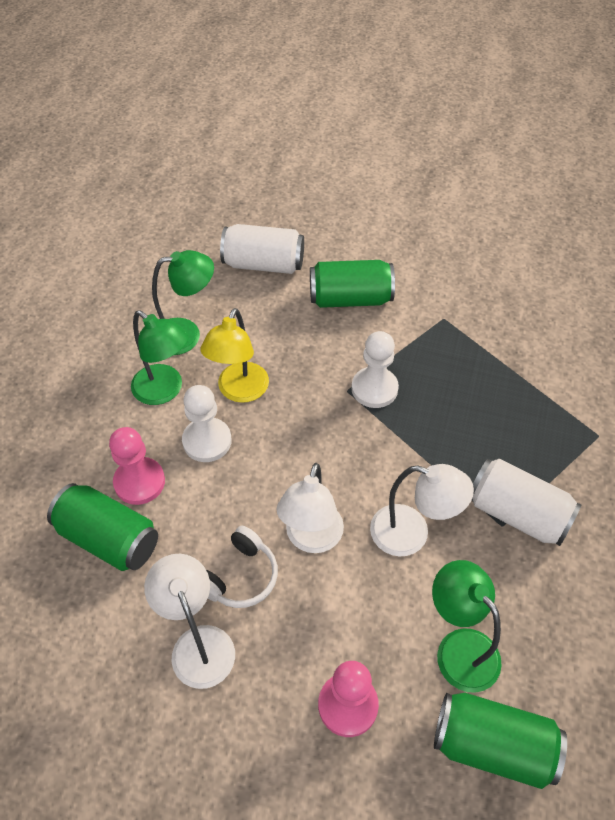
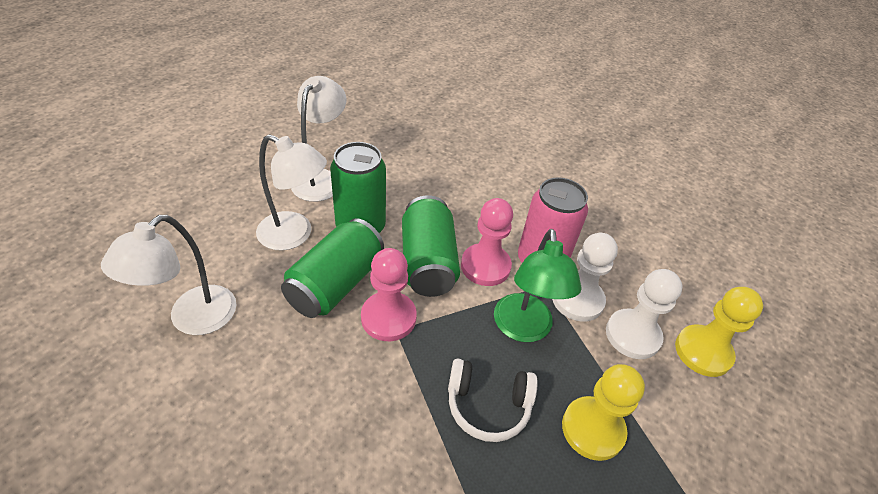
green lamp: [131,310,189,405] [152,250,214,355] [432,560,502,693] = 3 -> [494,229,582,342] = 1
pink can: none = 0 -> [518,177,588,263] = 1
white can: [220,224,304,274] [472,459,582,546] = 2 -> none = 0
yellow lamp: [200,308,269,403] = 1 -> none = 0
yellow pawn: none = 0 -> [562,364,645,461] [675,287,763,377] = 2

